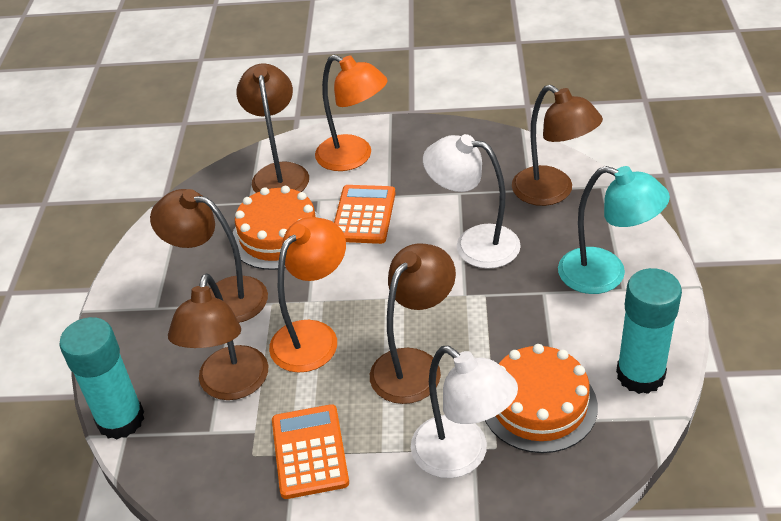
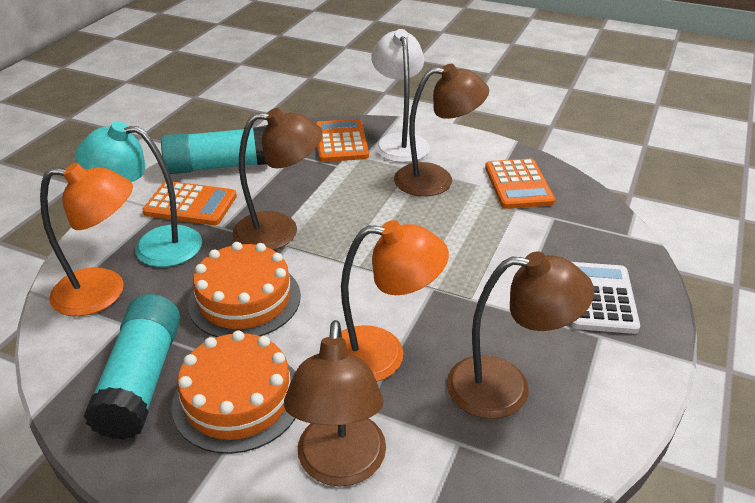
brown lamp: [150,189,268,323] [168,274,268,400] [236,63,309,193] [370,243,456,404] [512,85,603,206] = 5 -> [232,108,323,250] [284,320,386,487] [394,64,489,196] [447,251,594,419] = 4
orange calculator: [272,404,349,499] [334,185,396,244] = 2 -> [142,181,237,225] [315,119,369,162] [485,159,555,209] = 3
white calculator: none = 0 -> [571,262,640,334] = 1
white lamp: [411,346,518,478] [423,134,521,269] = 2 -> [371,29,430,163] = 1

